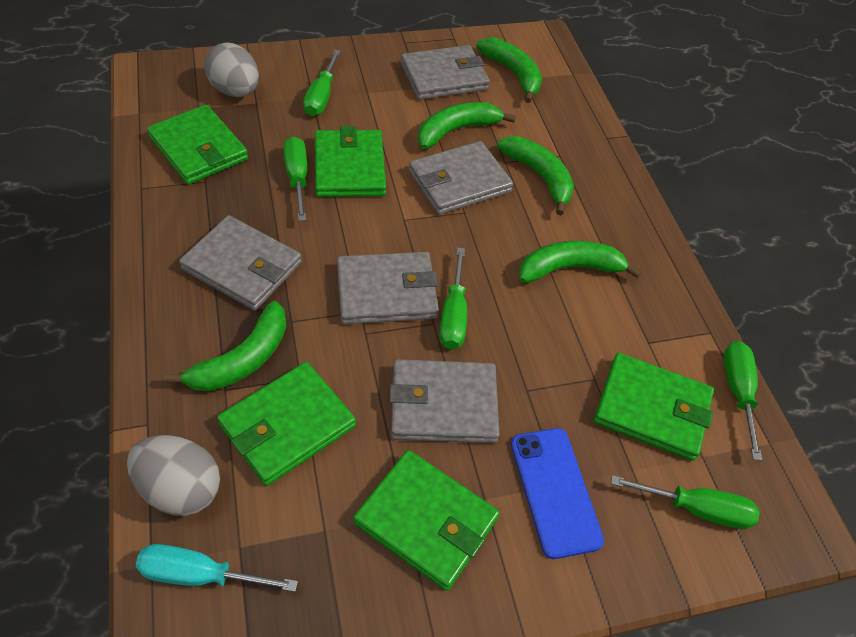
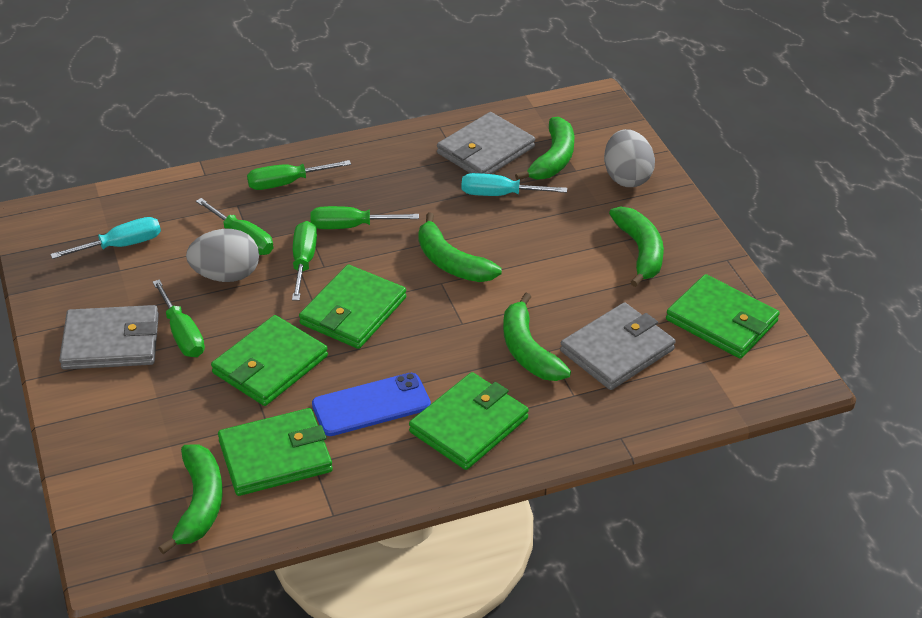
grey wallet: [179,215,302,310] [337,252,439,325] [389,359,500,443] [401,45,490,100] [409,141,513,215] = 5 -> [59,305,159,370] [437,112,535,174] [560,302,676,390] = 3
turquoise screwdriver: [136,544,298,592] = 1 -> [50,217,161,259] [461,173,567,196] = 2

